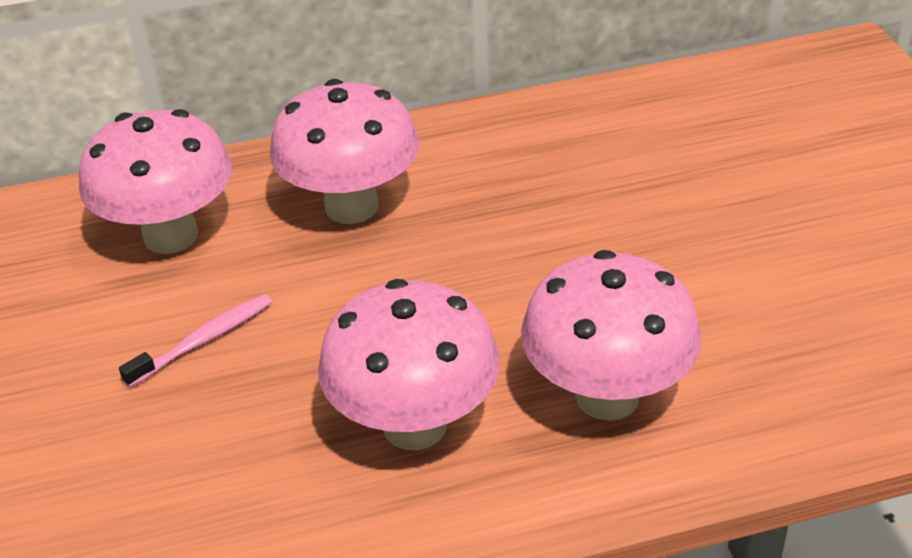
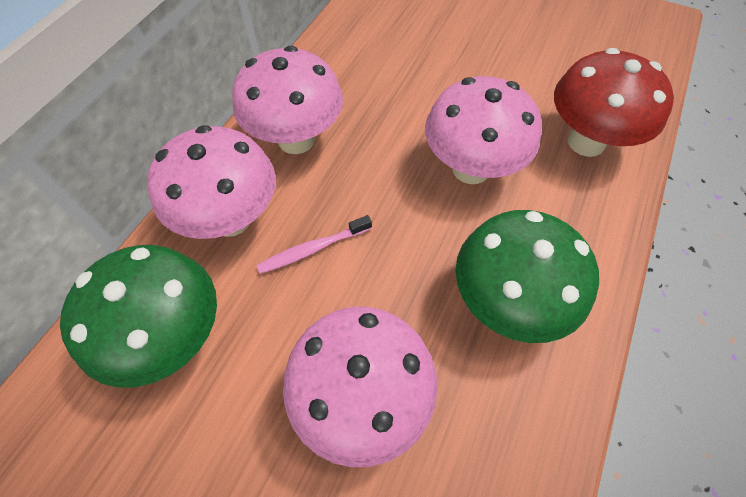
green mushroom: none = 0 -> [60,245,217,388] [456,210,599,343] = 2
red mushroom: none = 0 -> [554,48,674,157] = 1

